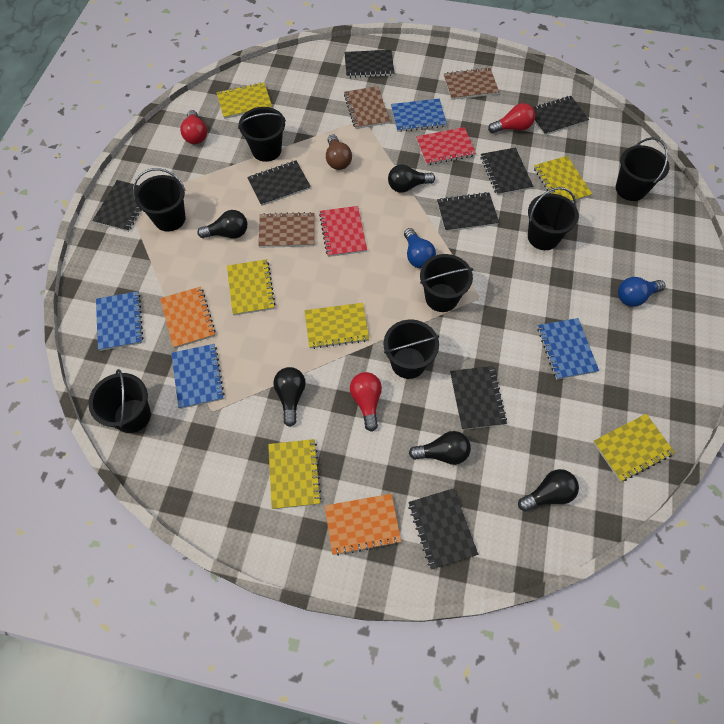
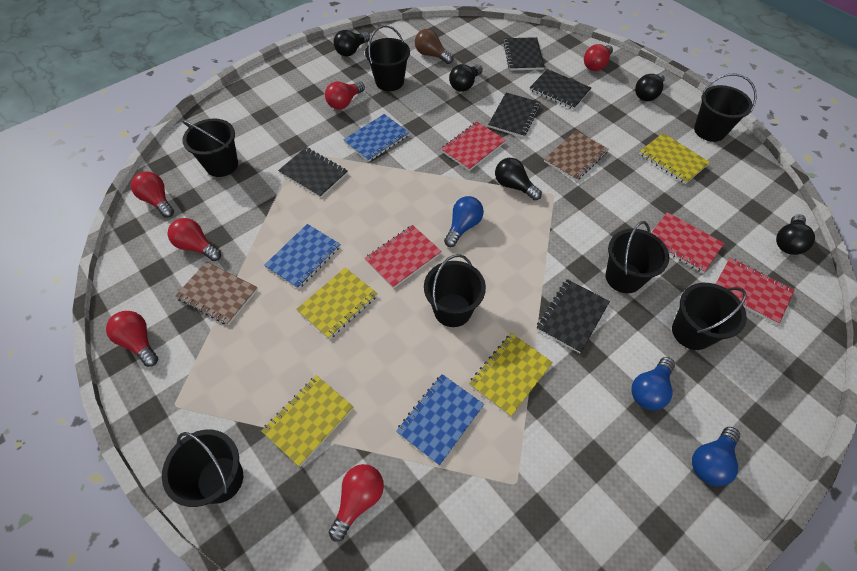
black notebook: [92,180,142,232] [247,160,311,206] [344,50,394,78] [408,488,478,570] [437,192,499,232] [450,366,507,430] [480,147,533,195] [532,96,589,135] = 8 -> [278,147,348,198] [488,92,541,138] [503,37,545,71] [530,69,591,110] [537,279,610,353] = 5
blue light bulb: [404,228,436,268] [618,277,665,307] = 2 -> [444,196,484,247] [631,357,675,410] [692,427,740,486] = 3
blue notebook: [96,291,143,351] [171,344,225,409] [391,99,447,132] [537,318,599,380] = 4 -> [264,224,340,289] [343,114,409,162] [396,374,484,466] = 3
brown notebook: [258,212,315,248] [344,86,390,129] [444,67,499,100] = 3 -> [175,262,258,325] [544,130,609,181] = 2
orange notebook: [160,286,216,349] [325,494,401,556] = 2 -> none = 0
red light bulb: [180,110,207,144] [350,372,382,432] [488,103,535,133] = 3 -> [106,311,158,367] [131,171,174,218] [168,218,221,261] [325,81,365,109] [329,464,384,542] [584,44,613,71] = 6
red notebook: [319,206,367,257] [416,127,476,165] = 2 -> [364,225,442,289] [441,122,506,171] [651,212,724,273] [716,258,795,325] = 4
yellow notebook: [216,82,272,119] [227,259,275,315] [268,439,321,509] [304,303,369,349] [534,156,592,202] [593,414,675,482] = 6 -> [261,375,354,467] [296,268,378,339] [469,333,553,417] [639,133,710,184] = 4

